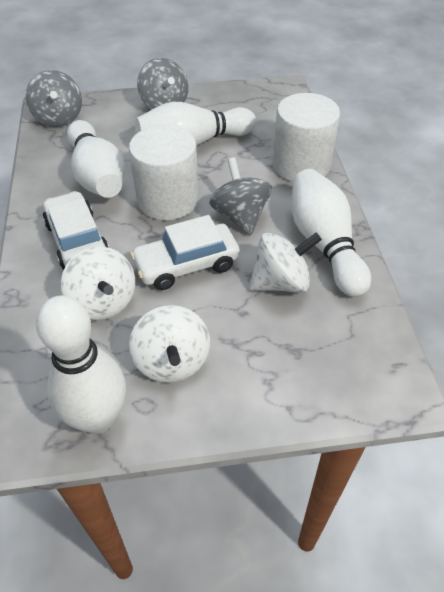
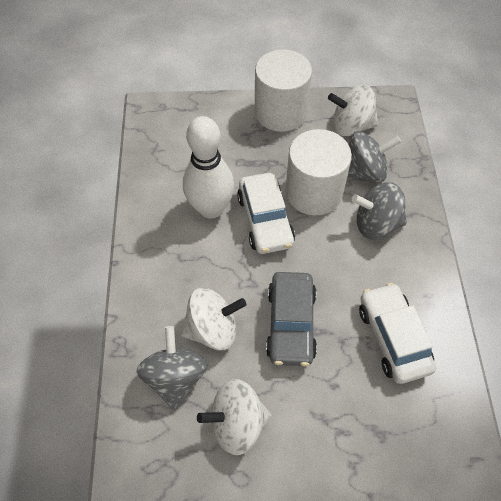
grey car: none = 0 -> [266,272,317,366] = 1
white bowling pin: [36,296,126,434] [67,120,125,198] [135,102,256,146] [292,169,371,297] = 4 -> [183,116,234,218] = 1

